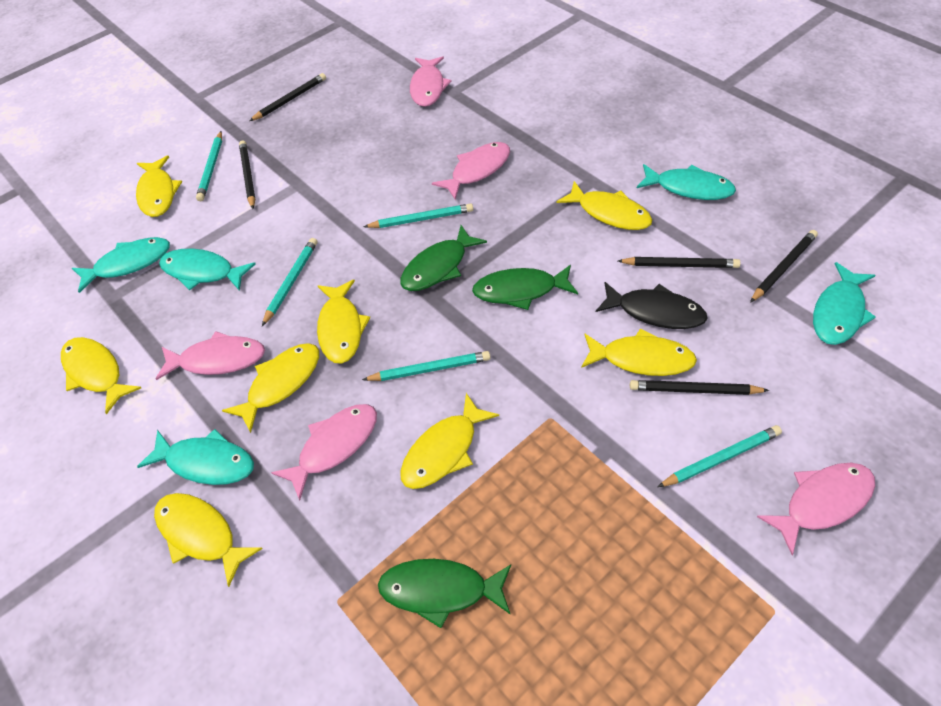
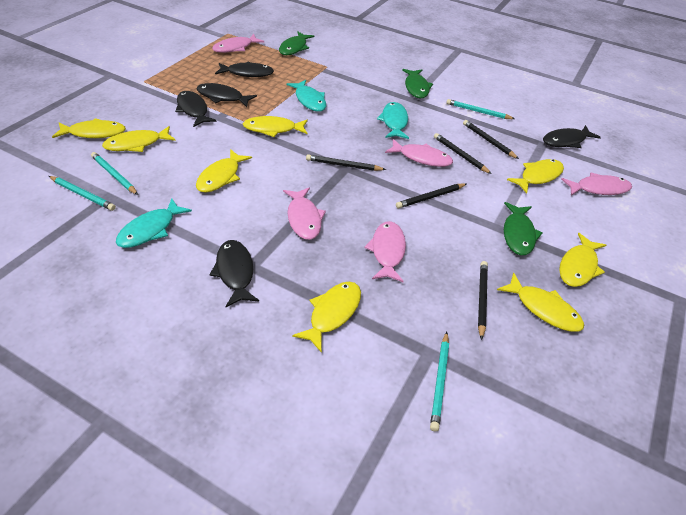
black fish: [596,282,708,329] = 1 -> [175,91,217,127] [197,83,257,107] [209,240,259,307] [215,62,274,77] [543,125,601,148] = 5
turquoise fish: [72,237,170,293] [137,429,254,485] [159,249,256,291] [637,164,736,200] [813,262,876,345] = 5 -> [116,198,192,248] [286,80,326,112] [377,102,409,139] = 3
turquoise pencil: [196,131,222,201] [262,238,317,326] [362,351,491,381] [364,203,473,228] [658,425,782,487] = 5 -> [49,176,116,211] [91,152,138,195] [430,332,449,432] [446,99,515,119] = 4

